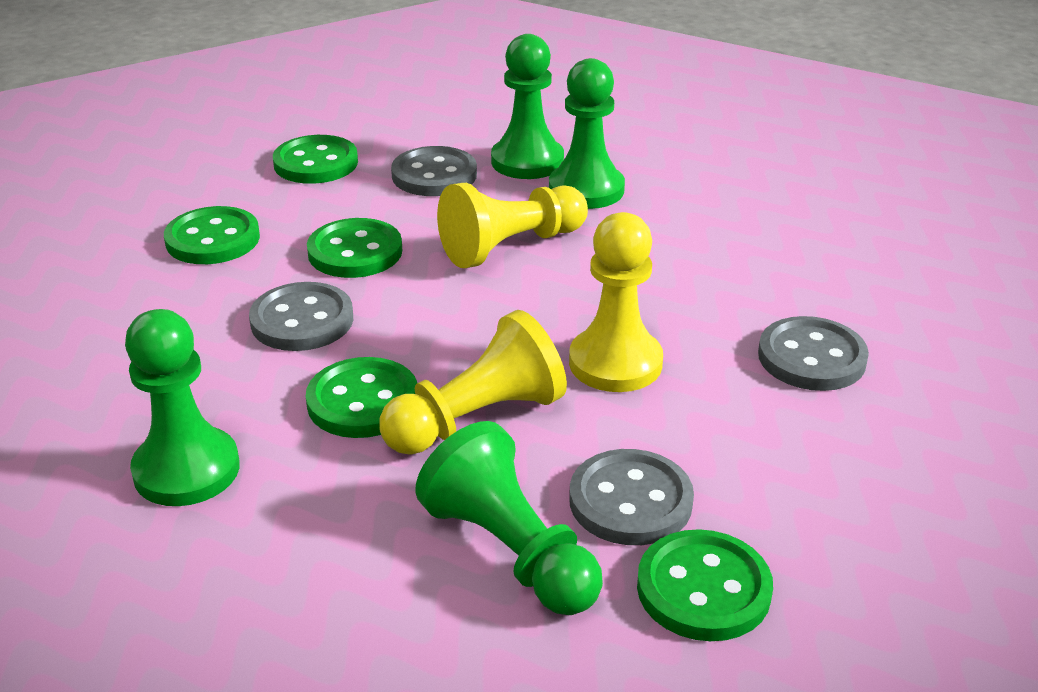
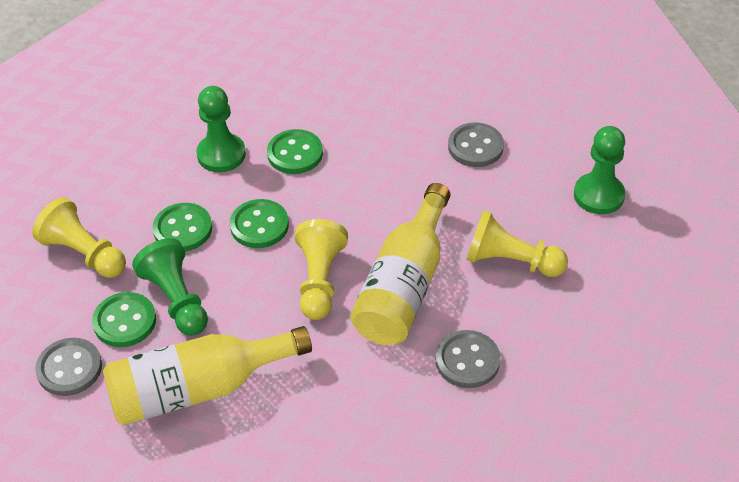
green button: [164,206,260,264] [273,135,358,184] [306,357,417,438] [307,218,402,278] [637,529,773,641] = 5 -> [92,292,156,347] [153,203,212,251] [230,199,289,248] [267,129,323,174] = 4
green pawn: [125,309,240,506] [415,421,603,615] [491,34,564,179] [549,58,625,209] = 4 -> [132,238,208,336] [196,86,246,172] [574,126,625,214] = 3
grey button: [249,282,353,351] [391,146,477,196] [569,449,694,545] [758,316,869,391] = 4 -> [35,338,102,396] [435,330,500,388] [448,123,504,167] = 3
yellow bottle: none = 0 -> [103,326,312,425] [351,183,450,345] = 2

